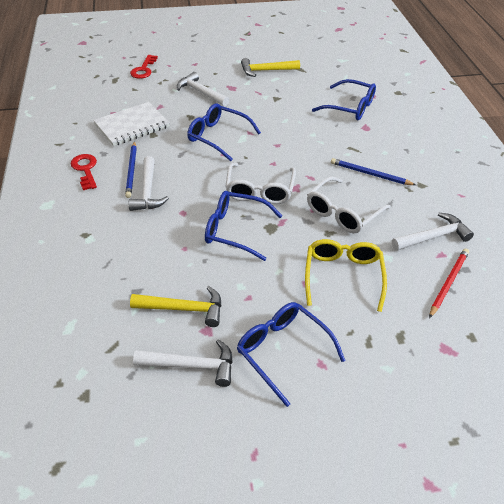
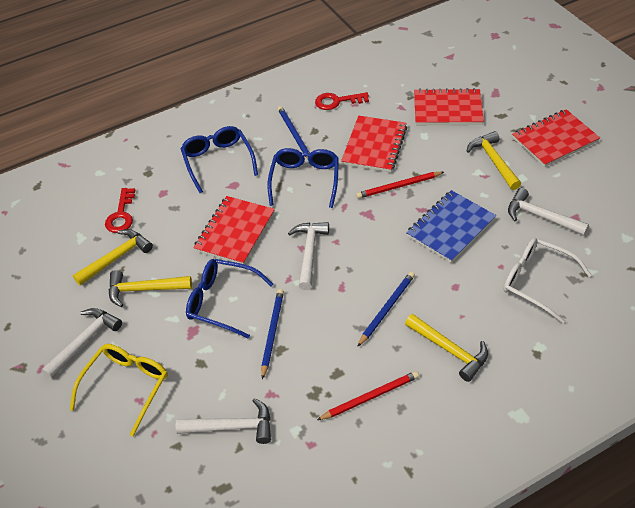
blue glasses: [187,103,261,161] [205,191,282,261] [237,302,346,407] [312,79,376,120] = 4 -> [180,126,258,193] [186,259,273,339] [268,148,339,208] = 3
blue notebook: none = 0 -> [406,190,496,263] = 1
blue pencil: [125,141,137,198] [331,158,416,185] = 2 -> [261,289,284,379] [278,106,310,159] [357,272,415,347] = 3
red notebook: none = 0 -> [193,196,275,264] [341,116,407,172] [414,88,484,125] [512,109,600,167] = 4
red pencil: [429,248,469,318] = 1 -> [317,371,419,420] [356,172,444,199] = 2
white glasses: [225,163,296,204] [307,177,391,233] = 2 -> [503,238,591,324] = 1
white notebook: [93,102,170,146] = 1 -> none = 0
yellow hammer: [130,286,221,327] [241,58,300,77] = 2 -> [73,229,153,286] [109,270,192,307] [405,314,488,382] [467,131,521,190] = 4

